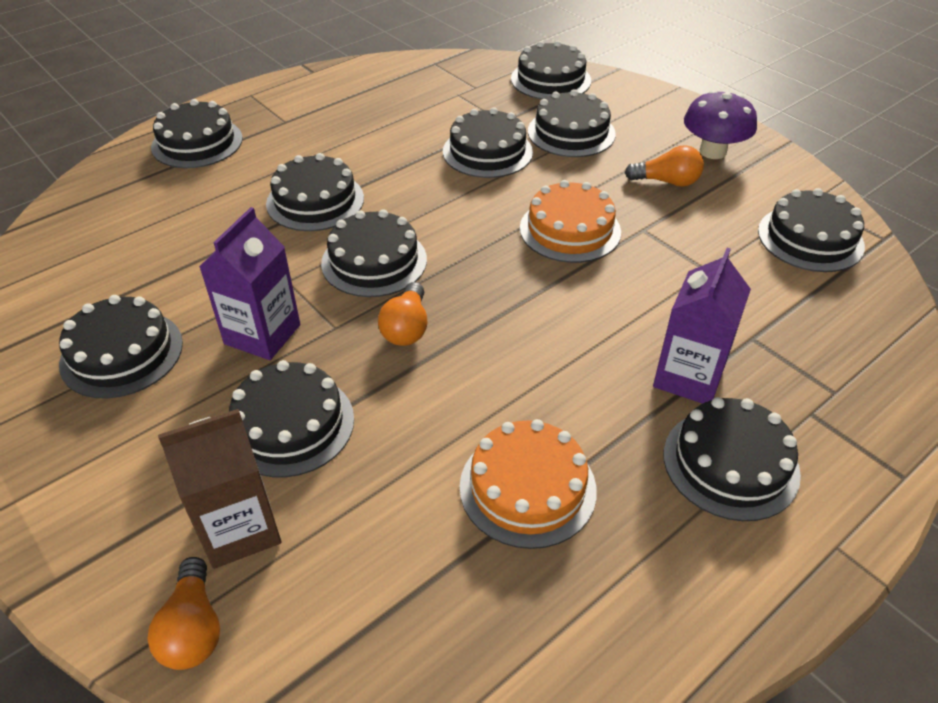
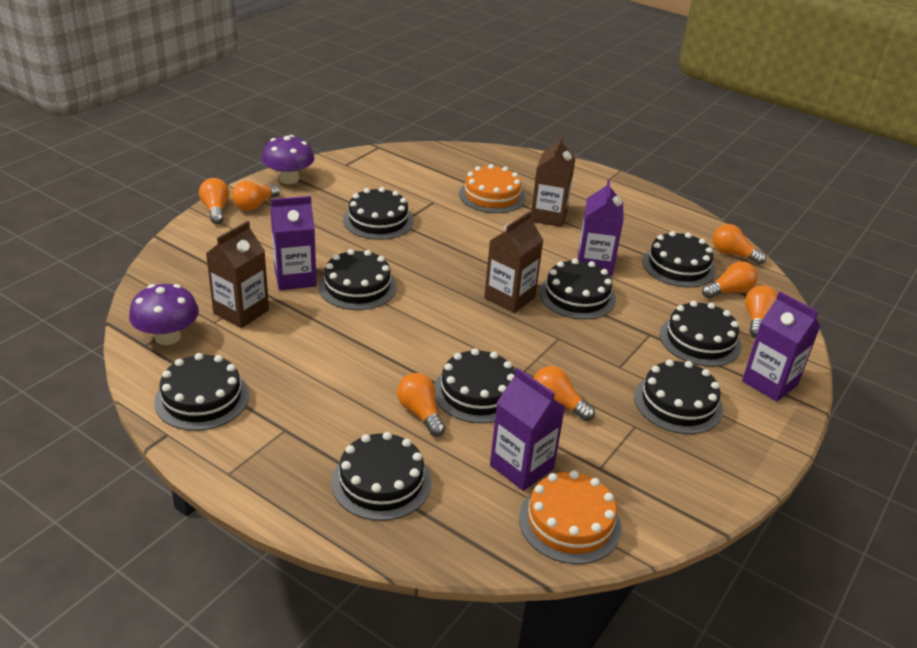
black cake: [59,295,183,399] [151,99,243,168] [229,360,354,477] [266,153,364,231] [321,209,427,297] [443,107,533,178] [511,41,591,99] [528,89,616,157] [664,397,801,521] [758,188,865,272] = 10 -> [154,353,249,431] [318,249,397,310] [331,432,432,521] [343,187,414,240] [434,348,515,423] [539,258,616,320] [634,360,723,434] [642,231,716,287] [660,301,742,367] = 9
brown carton: [158,409,281,569] = 1 -> [206,221,269,328] [484,211,544,313] [531,136,575,227] = 3
orange light bulb: [147,557,220,670] [378,282,428,346] [625,145,704,187] = 3 -> [199,178,229,224] [232,181,280,211] [397,373,445,437] [534,366,595,421] [702,261,758,298] [713,224,766,265] [745,285,778,337] = 7
purple carton: [199,207,300,360] [653,248,751,404] = 2 -> [271,196,317,290] [490,368,565,491] [578,179,623,276] [742,292,821,402] = 4
purple mushroom: [684,90,757,159] = 1 -> [129,284,199,345] [262,135,314,184] = 2

